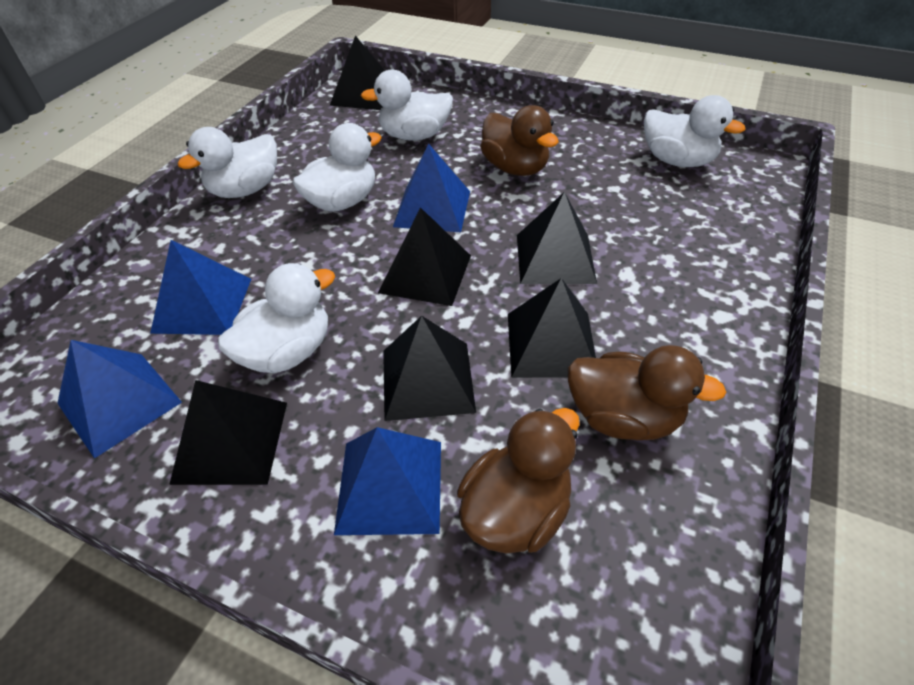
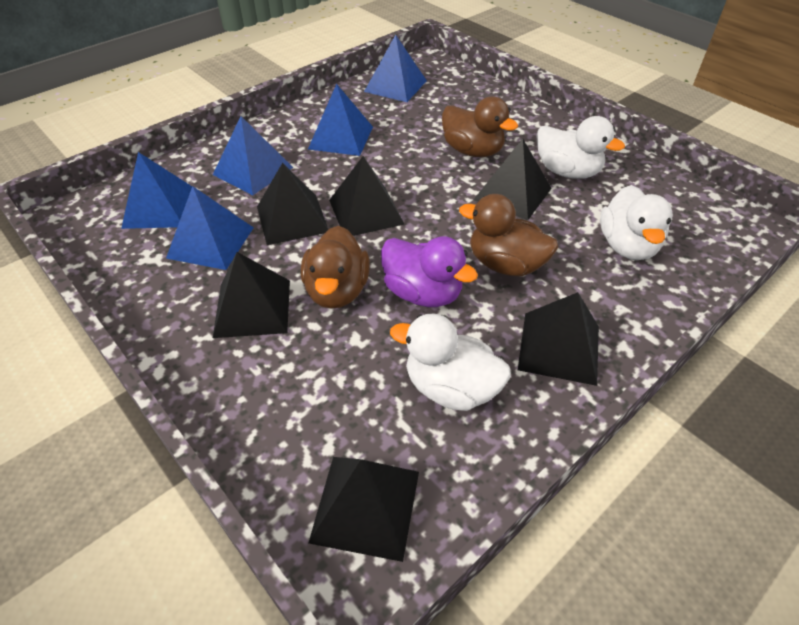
blue pyramid: [57,340,182,459] [150,240,251,335] [334,427,441,535] [393,143,470,232] = 4 -> [121,152,192,229] [166,186,254,270] [213,116,293,195] [308,84,373,156] [364,35,427,102] = 5
purple duck: none = 0 -> [381,236,478,307] = 1
white duck: [178,127,277,198] [218,263,335,373] [293,123,382,211] [361,69,453,141] [644,95,745,167] = 5 -> [390,313,511,411] [536,116,625,179] [600,185,673,260] = 3

